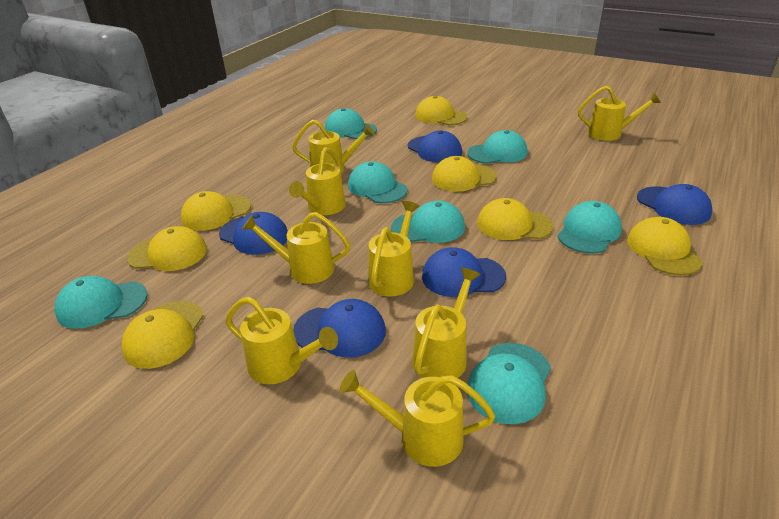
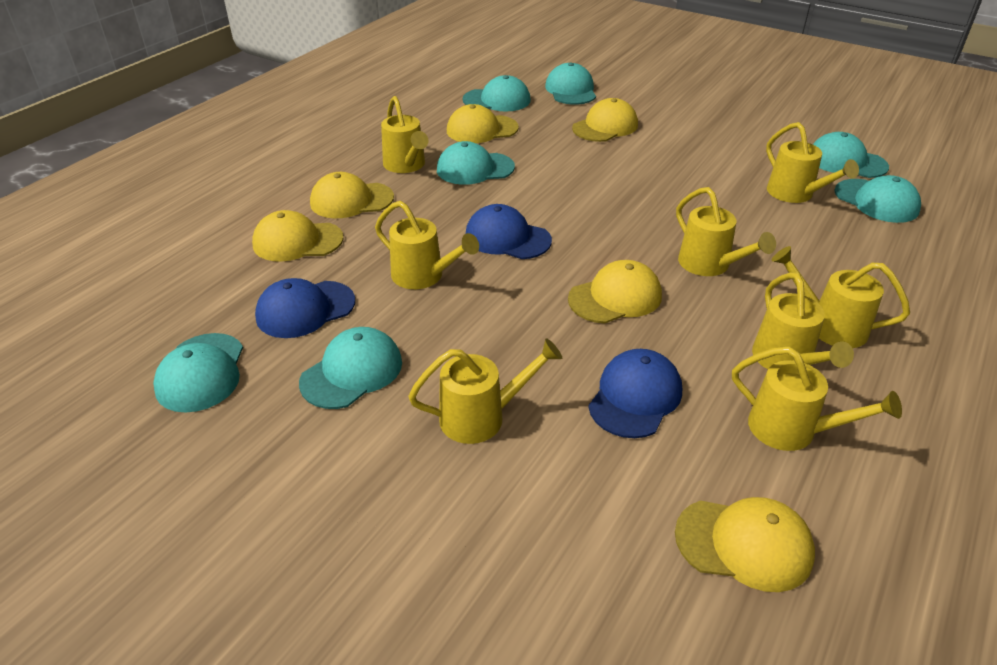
blue cap: [219,212,288,255] [293,299,386,358] [408,131,462,163] [422,247,506,297] [637,184,713,225] = 5 -> [255,278,355,338] [466,204,552,259] [588,349,682,438] = 3
yellow cap: [121,301,204,369] [127,226,207,271] [181,191,251,231] [415,96,467,125] [432,156,497,192] [477,198,553,240] [627,217,703,275] = 7 -> [252,210,343,262] [310,172,394,218] [447,104,519,143] [568,260,662,324] [572,98,638,142] [675,497,815,592] = 6

